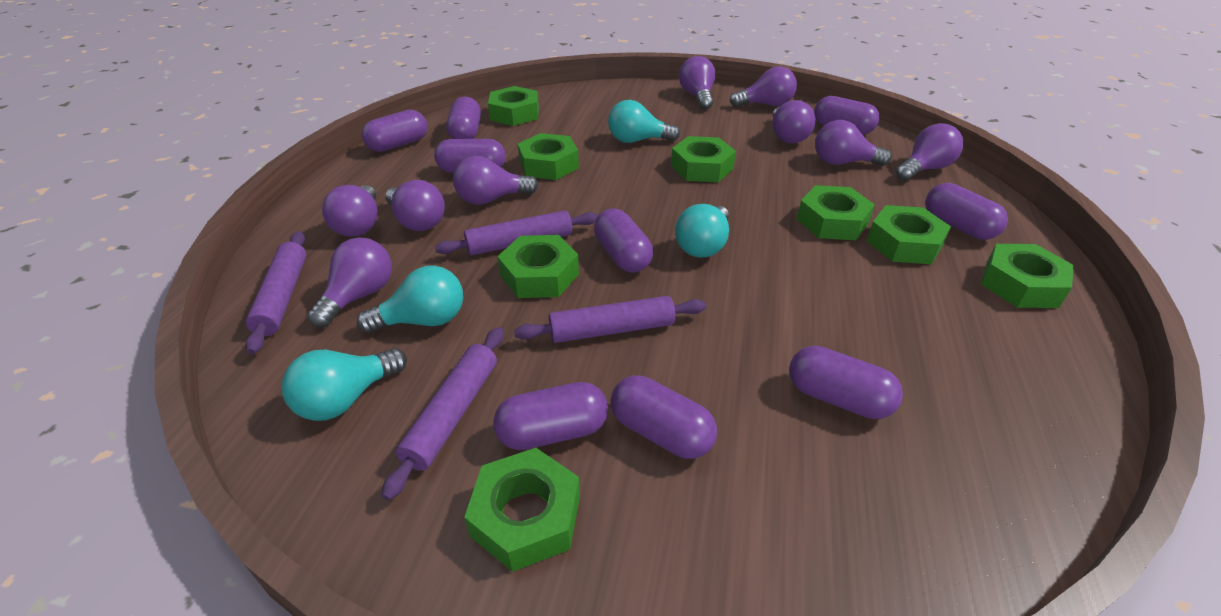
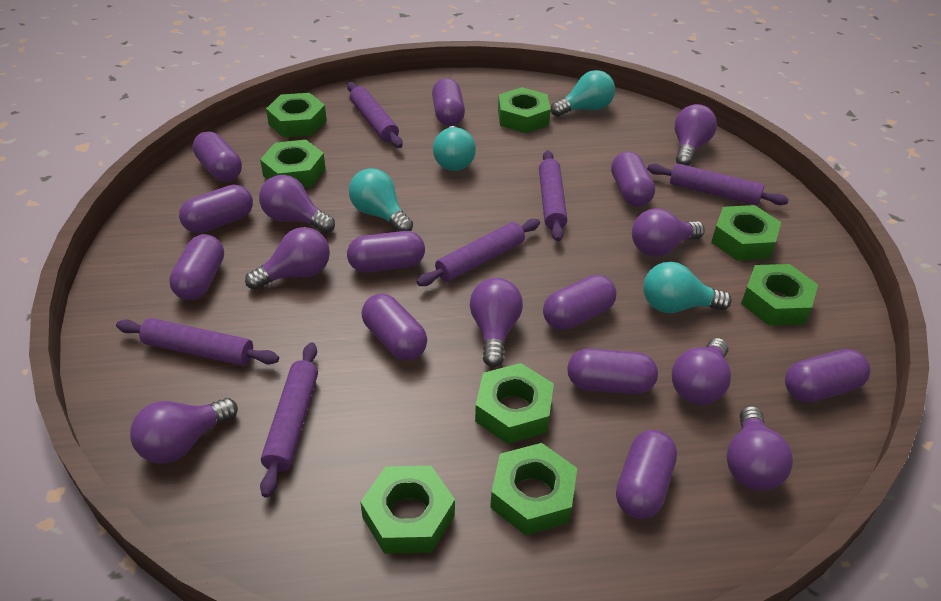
purple capsule: [362,110,427,152] [434,139,506,173] [446,96,481,139] [493,382,608,450] [594,209,653,273] [611,375,717,459] [789,346,903,419] [814,96,880,135] [925,183,1008,240] = 9 -> [169,234,224,300] [179,185,253,233] [192,132,242,182] [347,231,425,273] [361,294,427,361] [432,78,465,126] [543,275,617,330] [567,348,658,394] [611,151,655,207] [616,430,677,519] [785,349,870,403] = 11
purple light bulb: [308,238,392,327] [322,185,378,237] [385,180,445,231] [453,156,539,205] [679,56,715,109] [730,67,797,107] [772,100,815,144] [815,120,892,166] [896,123,963,181] = 9 -> [130,398,238,464] [245,227,330,290] [259,175,335,233] [470,278,523,367] [632,208,705,257] [672,338,731,405] [675,104,717,166] [727,406,793,491] = 8
purple rolling pin: [245,231,306,354] [381,327,504,500] [435,210,598,255] [514,296,706,343] = 4 -> [116,318,279,366] [260,342,318,498] [347,82,403,148] [417,219,540,286] [539,150,567,241] [647,163,789,205] = 6

